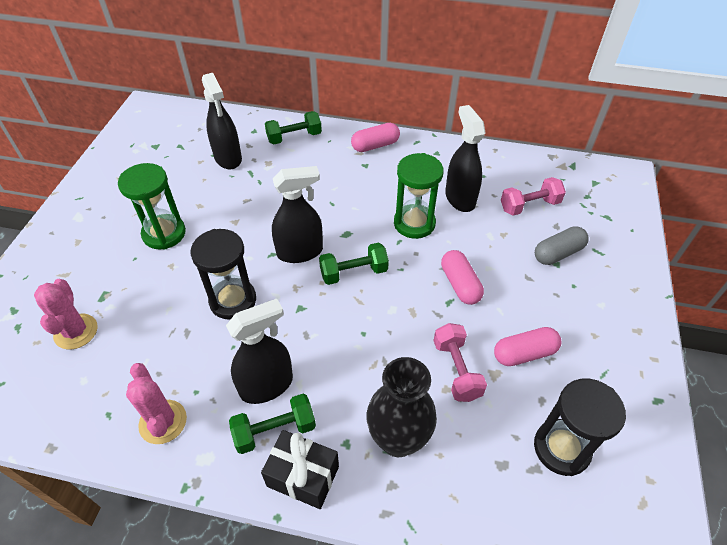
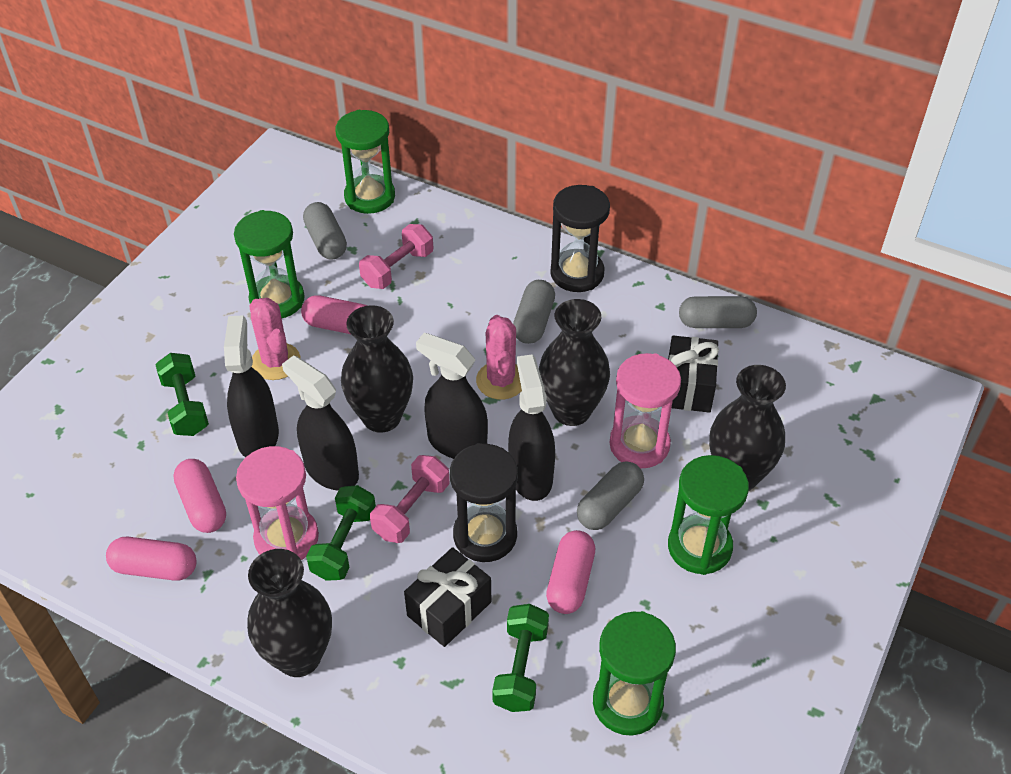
black gift: [261,430,339,509] = 1 -> [404,547,491,647] [668,336,719,413] = 2
black vase: [366,357,437,457] = 1 -> [247,549,332,677] [341,305,413,433] [539,299,610,426] [709,365,786,491] = 4
green hourglass: [118,163,186,250] [394,153,444,239] = 2 -> [234,210,305,318] [335,110,395,214] [593,611,676,736] [668,455,749,575] = 4
grey capsule: [535,226,588,265] = 1 -> [303,202,347,260] [513,280,555,344] [577,462,644,530] [679,296,757,328] = 4
pink capsule: [351,123,400,152] [441,250,484,305] [494,327,562,366] = 3 -> [106,537,197,581] [173,459,226,533] [301,295,367,334] [546,530,595,614] = 4
pink hourglass: none = 0 -> [236,446,319,560] [609,353,681,468] = 2

